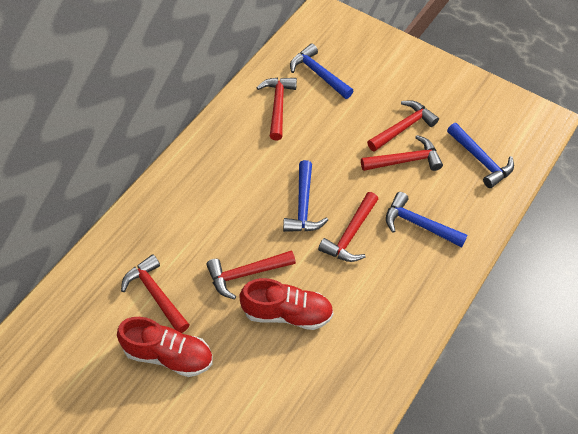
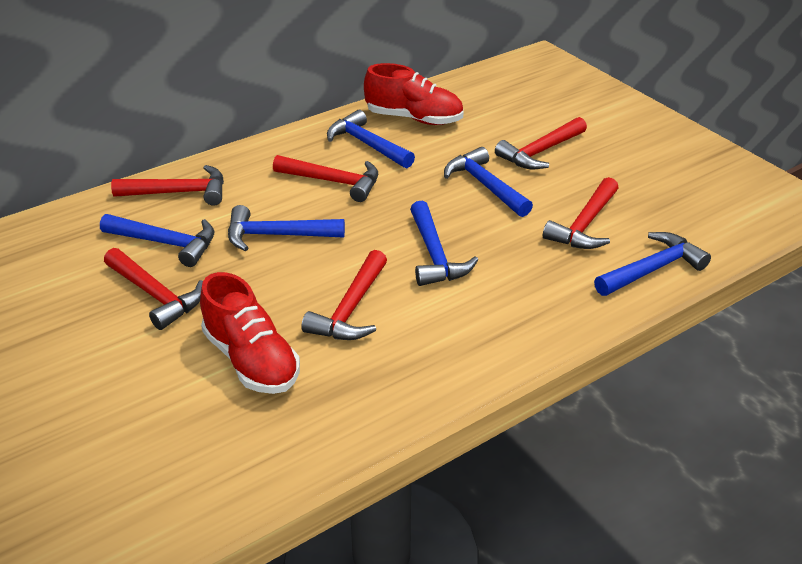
blue hammer: [283,160,328,232] [290,44,353,99] [386,192,468,247] [447,123,514,188] = 4 -> [100,214,215,267] [228,205,345,251] [327,110,415,168] [410,201,478,286] [444,147,533,217] [594,232,711,296] = 6

